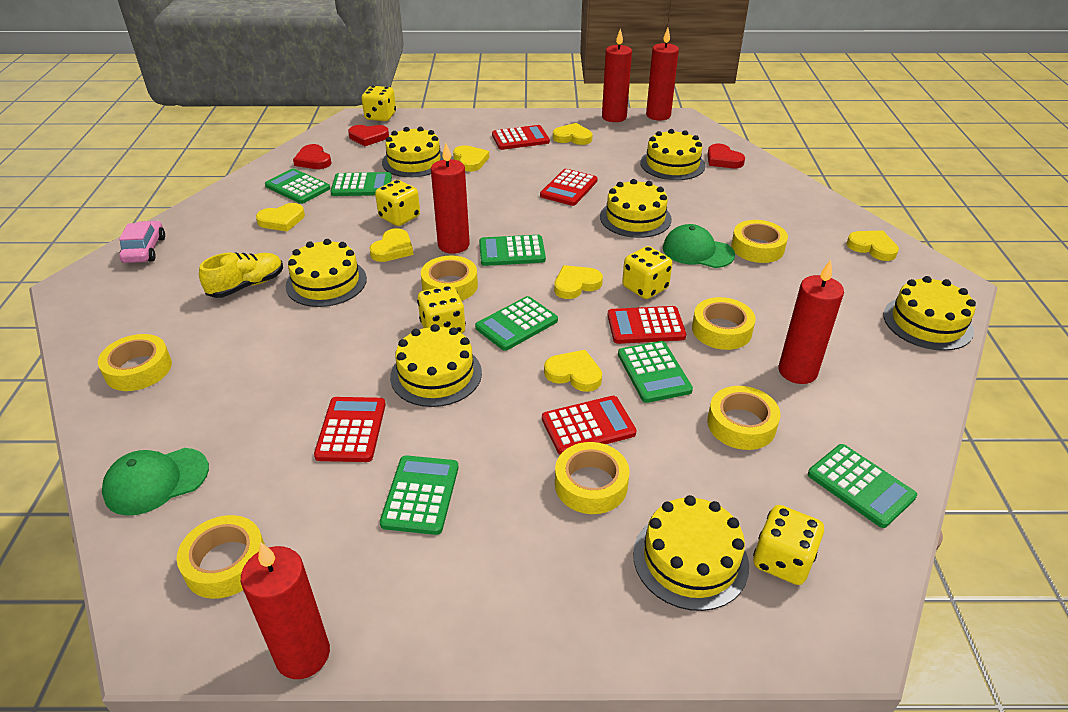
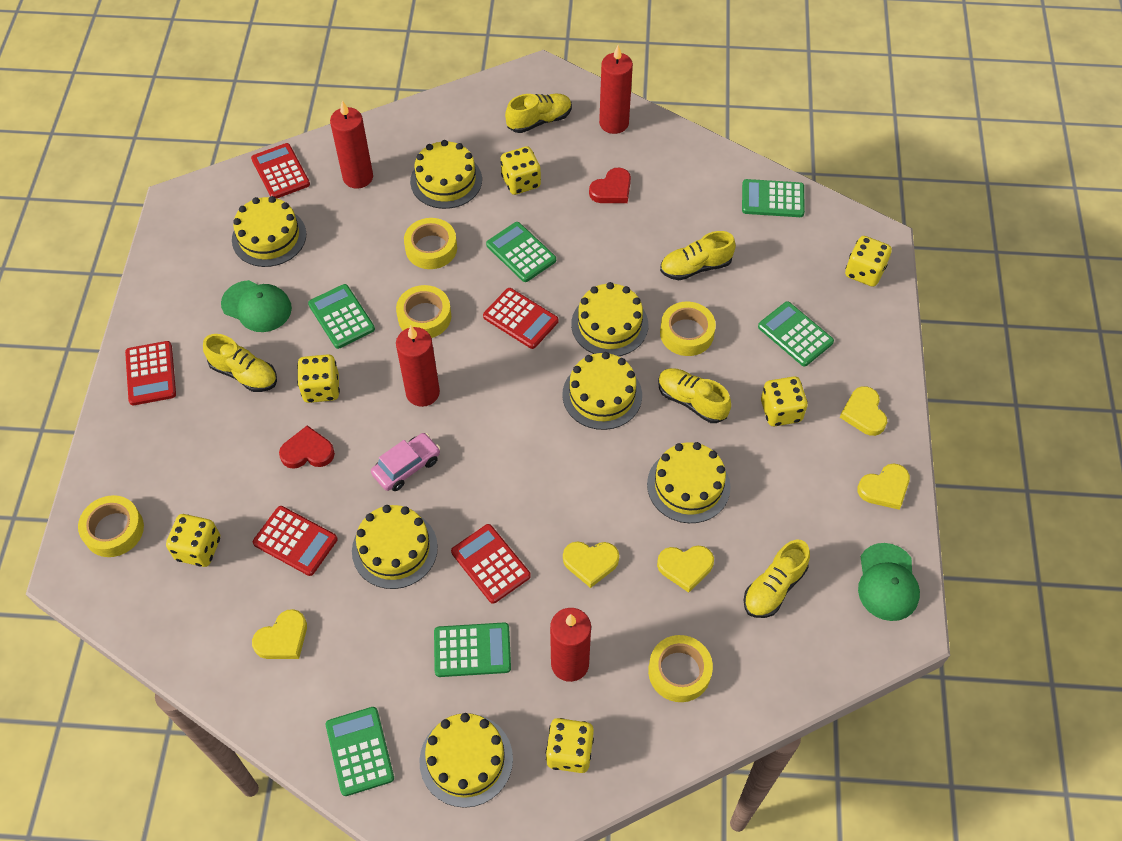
green calculator: [265,168,330,204] [331,172,392,196] [380,455,458,535] [475,296,558,351] [479,235,546,266] [618,341,693,403] [808,444,917,528] = 7 -> [308,284,375,349] [326,707,394,796] [434,622,511,677] [486,222,556,282] [742,179,805,217] [758,301,834,366] = 6
red candle: [241,542,330,679] [431,143,470,254] [602,28,632,122] [646,28,679,121] [779,260,844,384] = 5 -> [330,101,373,189] [396,326,440,407] [550,608,591,682] [599,45,633,134] = 4
red heart: [293,144,331,169] [348,125,389,146] [707,144,745,168] = 3 -> [279,425,335,469] [589,168,631,203] = 2
yellow dice: [362,86,396,121] [375,180,420,226] [417,285,466,333] [622,246,672,299] [753,505,824,585] = 5 -> [166,514,220,567] [297,354,340,403] [500,146,541,195] [546,718,594,773] [761,376,808,426] [845,236,892,287] = 6
yellow heart: [256,203,305,232] [370,228,413,262] [453,145,489,172] [544,350,602,392] [553,123,593,145] [554,265,603,299] [846,230,899,261] = 7 -> [252,609,307,659] [563,541,619,588] [657,546,714,593] [840,386,887,436] [857,464,910,510] = 5
yellow shoe: [199,252,283,298] = 1 -> [203,334,277,392] [505,94,572,133] [658,368,731,423] [660,231,736,280] [744,540,810,618] = 5
yellow tape: [98,334,172,391] [177,515,265,599] [421,256,478,301] [555,442,630,514] [692,297,756,350] [707,386,780,450] [731,220,788,263] = 7 -> [78,495,144,557] [396,285,451,338] [404,218,457,269] [648,635,713,702] [660,302,716,356] = 5

